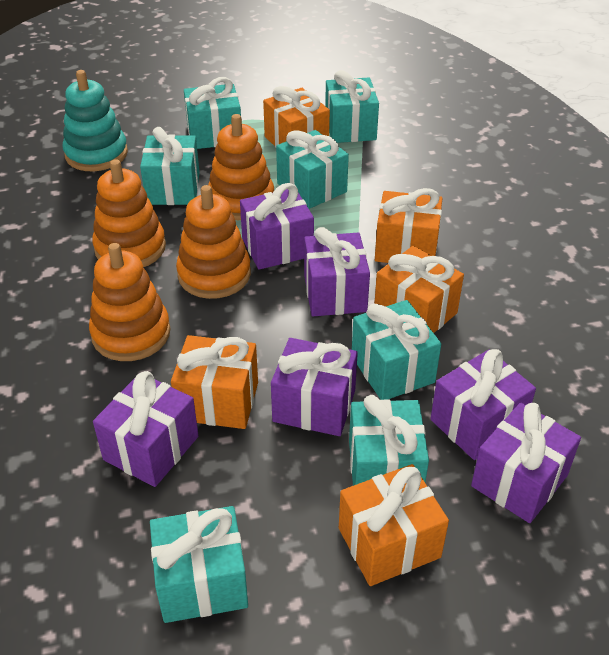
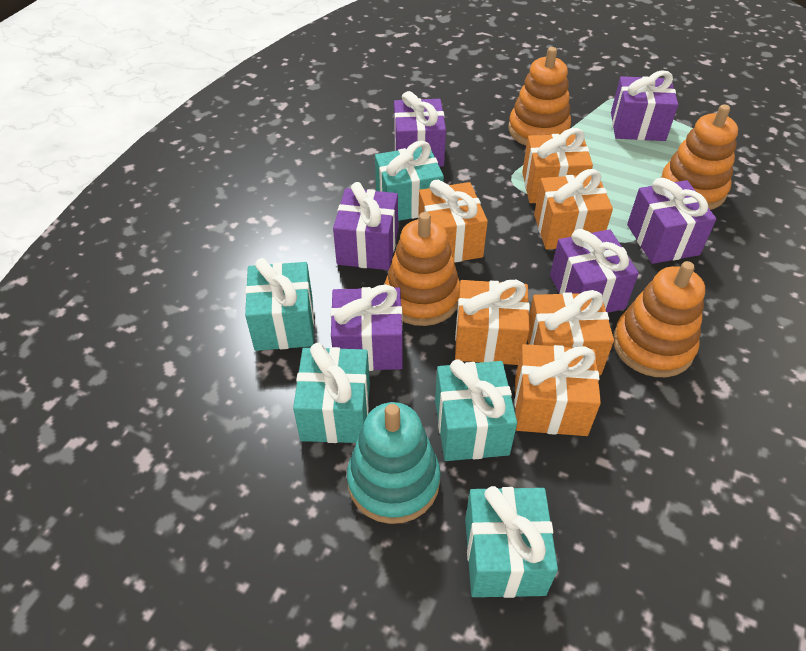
orange gift: [171,335,258,429] [263,86,330,147] [339,464,449,586] [374,246,464,333] [375,188,442,263] = 5 -> [418,180,488,263] [455,280,530,365] [514,344,601,436] [522,128,593,203] [528,290,614,375] [534,169,613,249] = 6
turquoise gift: [140,127,200,205] [150,506,248,623] [184,77,241,149] [276,130,349,209] [325,70,379,143] [349,395,429,486] [352,300,441,400] = 7 -> [245,258,314,351] [293,343,370,443] [375,141,444,221] [435,359,517,461] [465,486,558,598] = 5

